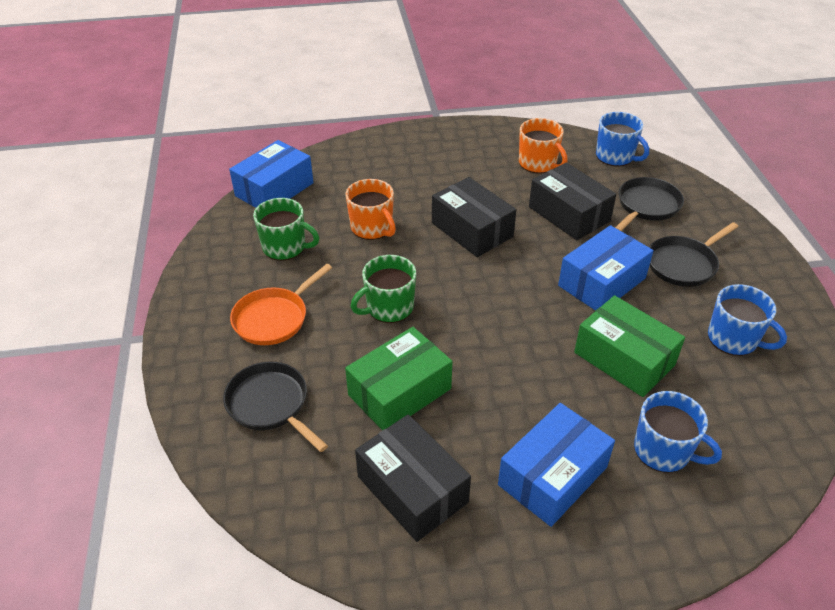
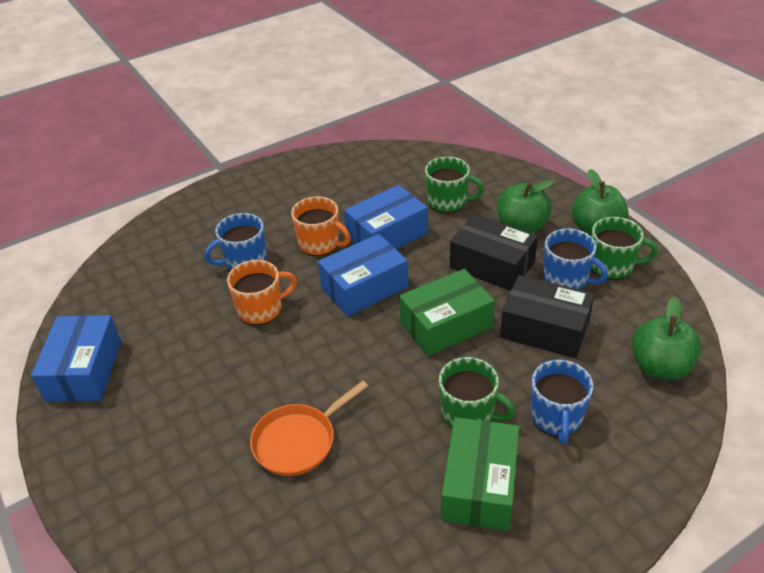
black box: [355,414,471,542] [432,177,516,257] [529,162,616,240] = 3 -> [450,213,538,291] [500,275,594,358] = 2
black pan: [223,362,328,452] [615,177,684,231] [649,222,738,287] = 3 -> none = 0
green apple: none = 0 -> [497,180,554,233] [572,169,628,236] [632,297,701,380] = 3
green mug: [253,198,319,261] [350,255,416,323] = 2 -> [425,157,484,213] [439,357,516,428] [591,217,658,280] = 3

